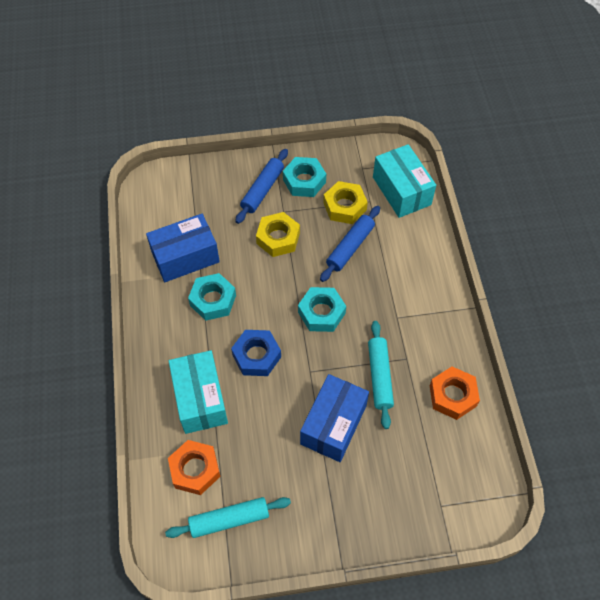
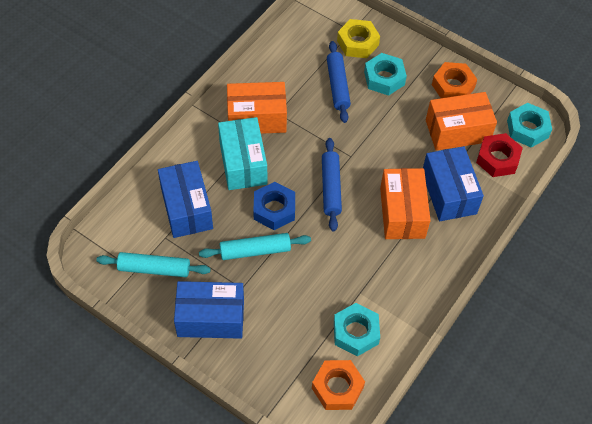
blue box: [146,214,220,282] [300,374,369,462] = 2 -> [158,161,213,238] [174,281,244,339] [423,146,484,221] = 3
orange box: none = 0 -> [227,82,287,134] [380,168,431,239] [426,92,497,151] = 3
red nut: none = 0 -> [476,133,523,177] = 1
turquoise box: [169,350,228,434] [373,144,436,218] = 2 -> [218,117,267,190] = 1
yellow nut: [256,212,300,257] [323,181,368,224] = 2 -> [337,19,380,58] = 1

